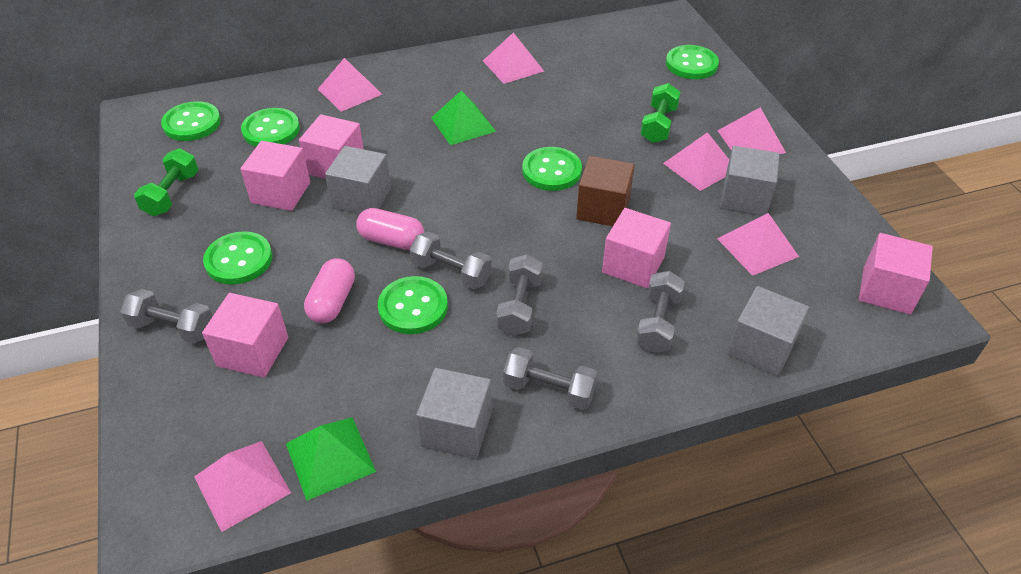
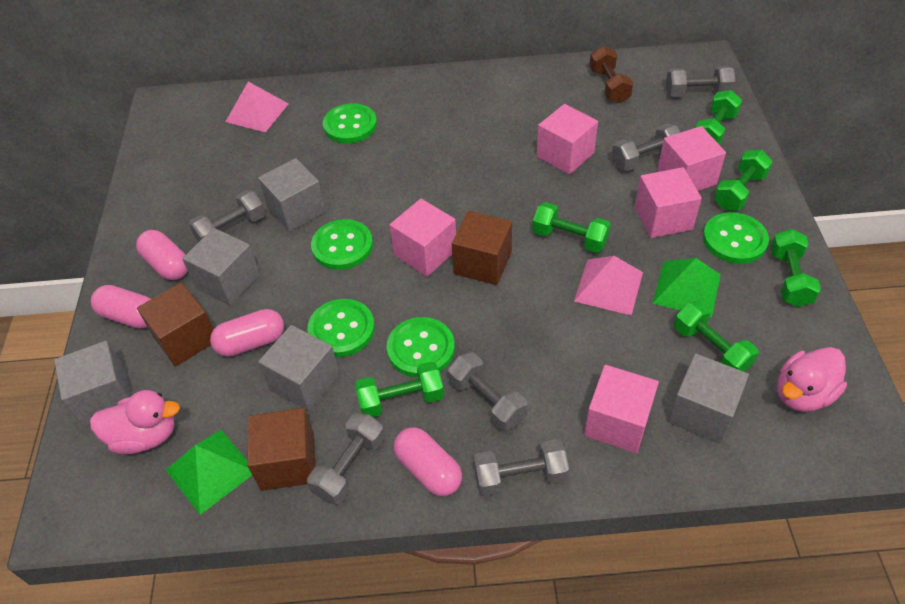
brown cube: [576,156,635,226] = 1 -> [137,282,214,367] [247,408,315,491] [452,211,512,285] = 3
brown dumbbell: none = 0 -> [589,46,633,103] = 1
green button: [161,101,221,141] [203,231,272,284] [241,108,300,147] [378,276,448,334] [522,147,582,191] [666,45,719,79] = 6 -> [307,299,375,357] [311,219,373,270] [323,103,377,144] [387,317,455,378] [703,212,769,264] = 5
green dumbbell: [134,148,198,216] [641,83,681,143] = 2 -> [355,361,444,417] [532,202,611,253] [674,301,759,372] [695,90,742,145] [714,150,773,210] [770,229,821,307] = 6
grey cube: [325,146,391,214] [416,368,492,459] [720,146,780,216] [727,286,809,376] = 4 -> [54,341,132,426] [182,228,260,306] [258,158,326,232] [258,325,340,412] [668,353,749,444] = 5
grey dumbbell: [120,289,213,344] [409,232,492,289] [496,254,543,336] [503,347,598,410] [636,271,685,353] = 5 -> [189,190,265,242] [307,413,385,505] [448,352,527,431] [473,439,569,496] [611,124,681,171] [666,66,736,97] = 6
pink capsule: [304,258,355,323] [356,208,424,250] = 2 -> [91,285,151,329] [136,230,188,280] [210,309,284,357] [394,427,462,496] = 4
pink duck: none = 0 -> [90,390,180,454] [777,347,847,412] = 2
pink pyramid: [194,441,291,532] [318,58,382,112] [483,33,544,84] [663,132,729,191] [717,107,786,154] [717,213,799,276] = 6 -> [225,82,288,132] [574,256,643,315] = 2

